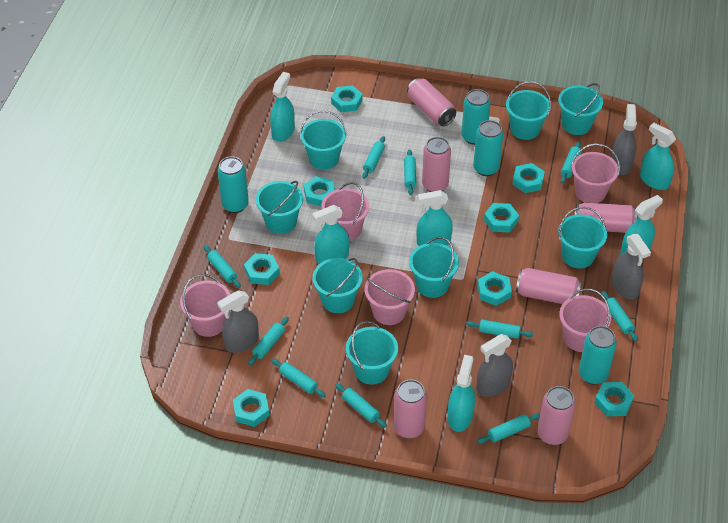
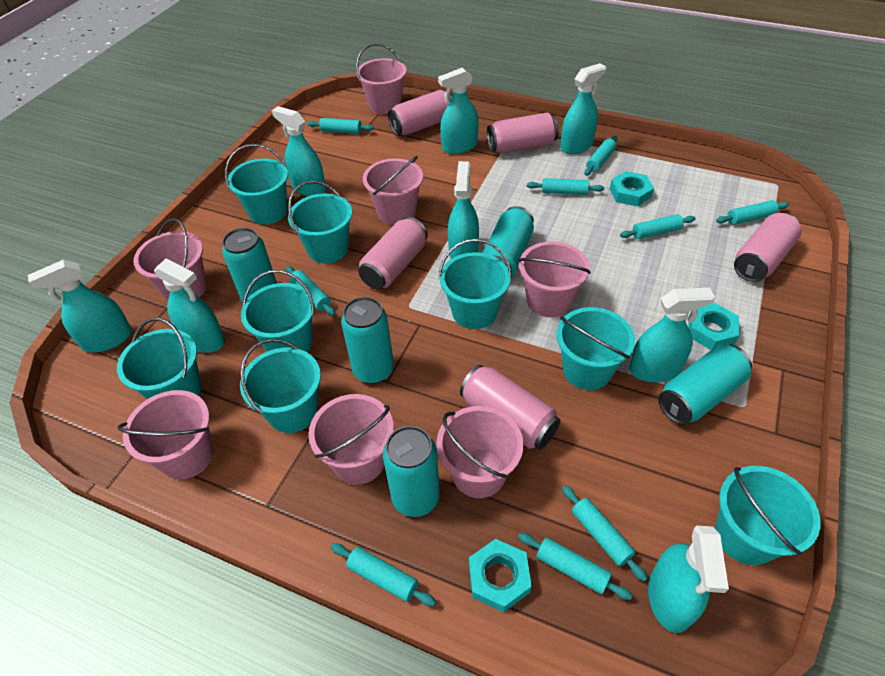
grey spray bottle: [217,290,259,353] [476,334,513,397] [612,104,637,175] [612,234,651,300] = 4 -> none = 0
pink bucket: [180,274,231,337] [321,182,369,241] [365,269,415,325] [559,289,611,352] [571,143,620,203] = 5 -> [118,390,214,479] [133,218,207,301] [308,394,394,485] [356,43,407,114] [363,156,423,225] [436,406,524,498] [518,241,591,317] = 7
pink can: [394,379,427,439] [407,78,456,126] [422,137,451,192] [516,268,582,304] [537,386,575,445] [575,202,637,233] = 6 -> [358,217,428,289] [388,90,452,136] [460,365,560,450] [487,113,559,154] [734,213,802,282] = 5
turquoise can: [217,156,249,213] [461,89,491,145] [473,120,503,176] [579,326,617,384] = 4 -> [222,228,277,303] [341,297,394,384] [383,426,440,517] [483,206,534,276] [658,344,752,425] = 5
turquoise nut: [233,389,270,427] [244,253,280,285] [303,176,335,207] [331,85,363,112] [477,271,512,306] [484,203,519,233] [512,163,545,193] [594,382,634,416] = 8 -> [469,539,532,613] [610,171,654,207] [688,303,740,350] = 3
turquoise rolling pin: [204,246,241,288] [248,317,289,365] [272,359,326,397] [335,383,387,428] [362,136,385,179] [404,149,416,195] [466,319,533,339] [478,413,540,444] [561,141,581,183] [602,291,638,341] = 10 -> [286,266,336,316] [307,118,374,134] [331,543,436,606] [518,533,632,600] [527,178,604,195] [562,485,648,582] [584,136,618,176] [620,214,696,239] [716,200,789,225] = 9
turquoise spray bottle: [270,72,295,142] [312,205,349,264] [417,190,453,246] [448,355,475,432] [620,195,663,255] [640,123,676,190] = 6 -> [28,260,132,353] [154,258,225,353] [272,106,326,197] [438,68,479,154] [448,161,479,259] [560,63,606,154] [629,288,715,382] [648,526,729,633] = 8

